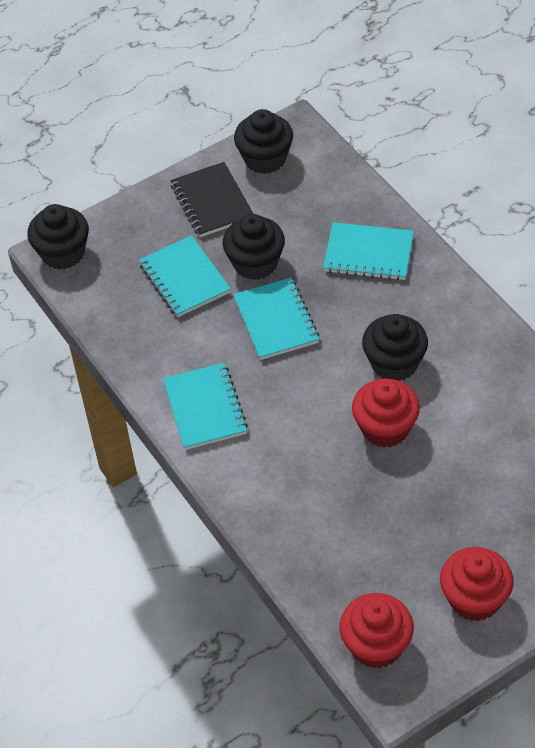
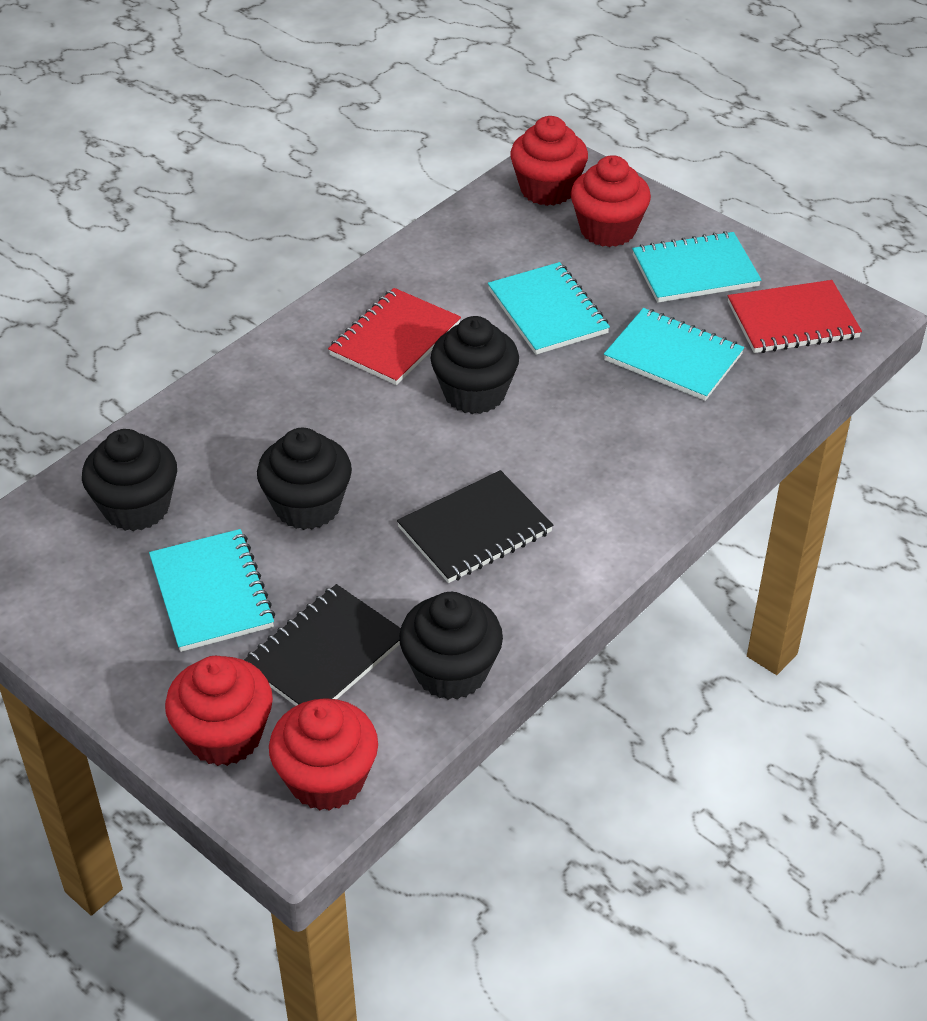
black notebook: [171,162,254,237] = 1 -> [244,584,401,706] [397,470,553,583] = 2
red cupcake: [340,593,414,669] [352,379,420,448] [440,547,513,621] = 3 -> [165,656,273,766] [269,698,378,811] [510,116,588,206] [571,155,651,247] = 4
red notebook: none = 0 -> [328,288,461,385] [728,280,862,353] = 2

